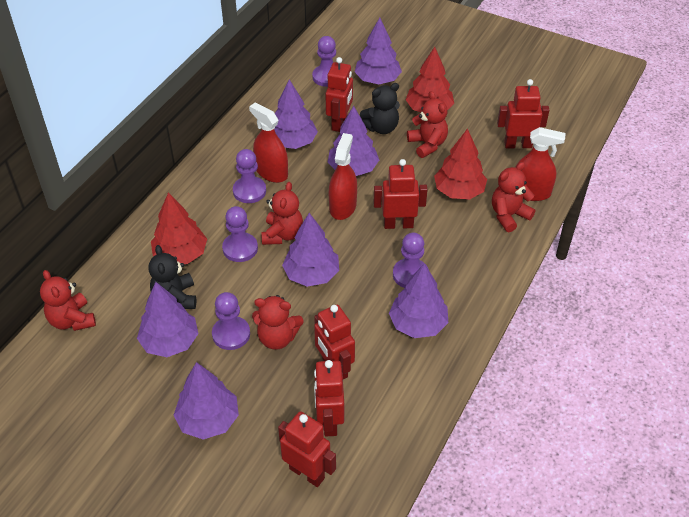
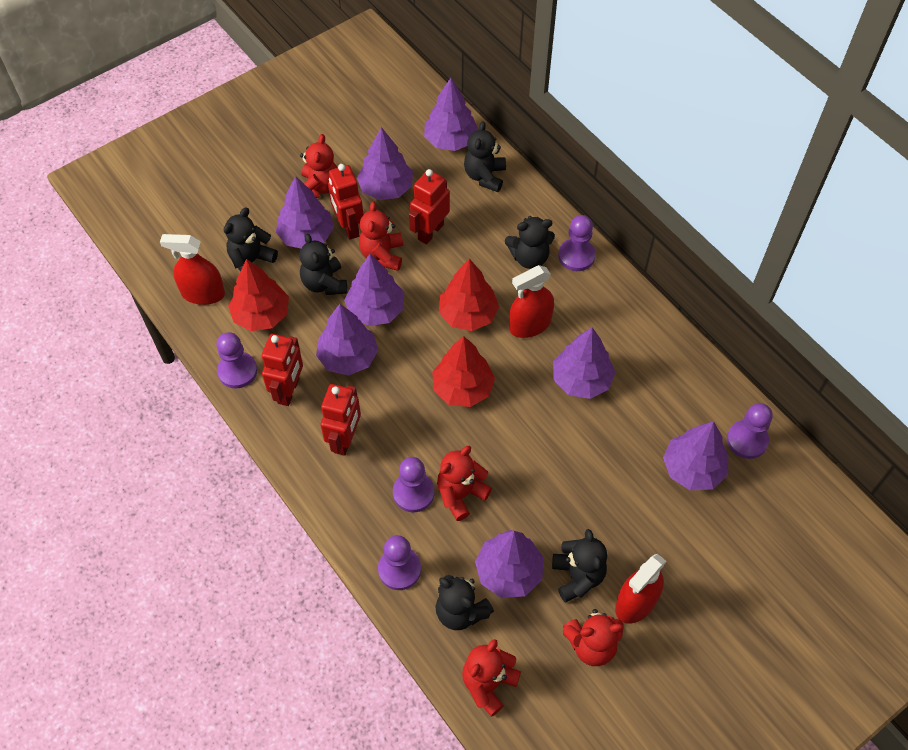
black teddy bear: [148,245,196,309] [360,83,400,134] = 2 -> [224,207,278,271] [299,233,347,295] [435,575,494,630] [464,121,506,192] [505,216,555,269] [552,529,607,603] = 6
purple tree: [137,282,198,357] [173,362,239,440] [274,79,318,149] [282,213,339,287] [328,106,379,176] [355,18,402,84] [389,264,448,338] = 7 -> [276,176,334,248] [316,304,378,376] [344,254,404,326] [357,127,413,200] [424,78,479,151] [475,530,544,598] [553,327,615,399] [663,421,728,490] = 8
red robot: [278,411,336,487] [314,305,355,379] [314,360,344,436] [325,57,353,132] [374,159,428,229] [497,79,549,148] = 6 -> [262,334,303,406] [321,384,361,456] [328,164,364,240] [409,169,450,244] = 4

